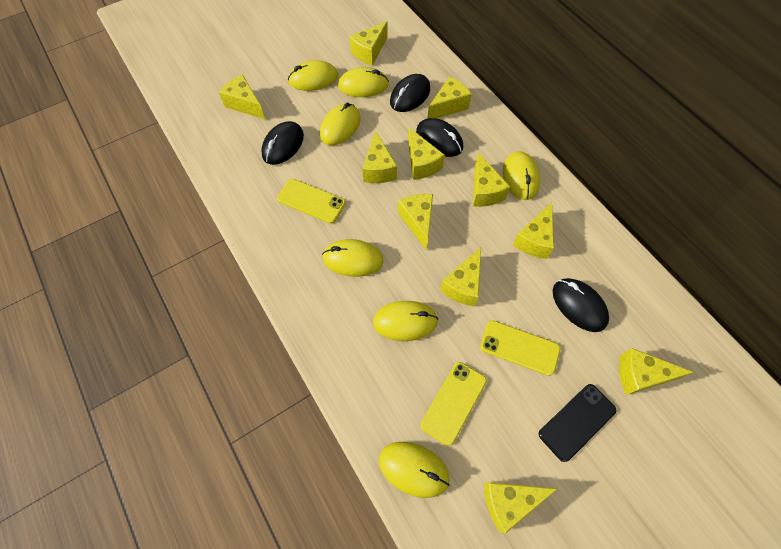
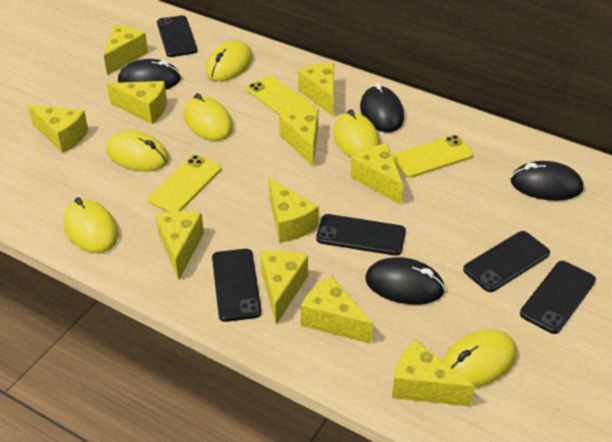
black phone: [539,384,616,462] = 1 -> [157,15,198,57] [212,249,262,322] [316,214,406,256] [463,231,550,292] [520,261,596,334] = 5
yellow mouse: [288,60,338,91] [320,103,361,145] [322,239,383,277] [338,67,389,97] [373,301,438,341] [379,442,450,498] [503,151,540,200] = 7 -> [63,197,118,253] [107,131,169,171] [184,93,233,141] [206,41,253,81] [333,109,380,158] [442,329,517,388] = 6

